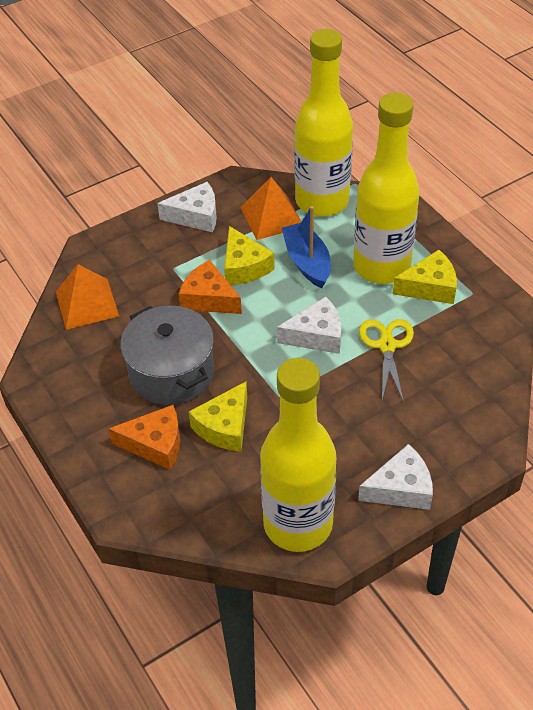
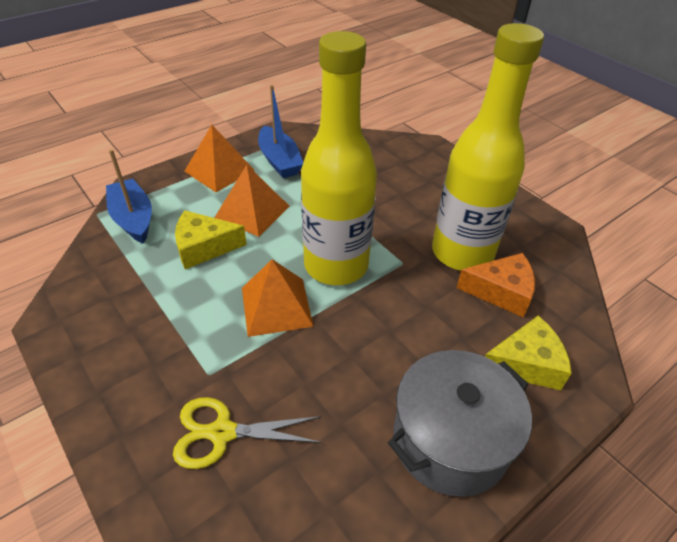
blue boat: [282,206,331,288] = 1 -> [106,149,152,244] [258,85,303,178] = 2
orange cheese: [109,405,180,470] [179,260,242,314] = 2 -> [456,253,535,318] = 1
orange pyramid: [56,264,119,330] [240,177,301,240] = 2 -> [185,125,255,192] [214,165,289,237] [242,259,314,337] = 3
white cheese: [157,182,217,232] [277,297,342,354] [358,444,433,510] = 3 -> none = 0
yellow bottle: [260,358,336,552] [295,29,353,217] [353,93,420,284] = 3 -> [301,31,377,285] [432,23,544,271] = 2
yellow cheese: [189,381,247,452] [224,226,275,285] [393,250,457,304] = 3 -> [175,210,247,269] [485,316,572,390] = 2

